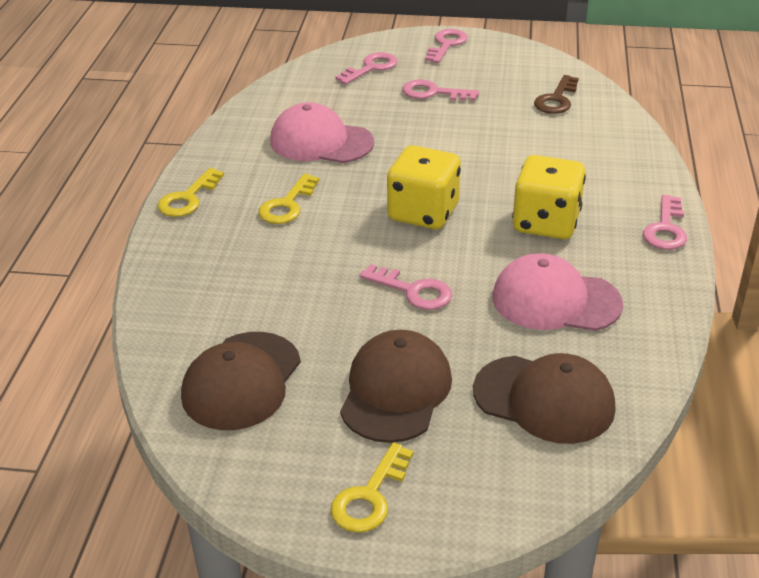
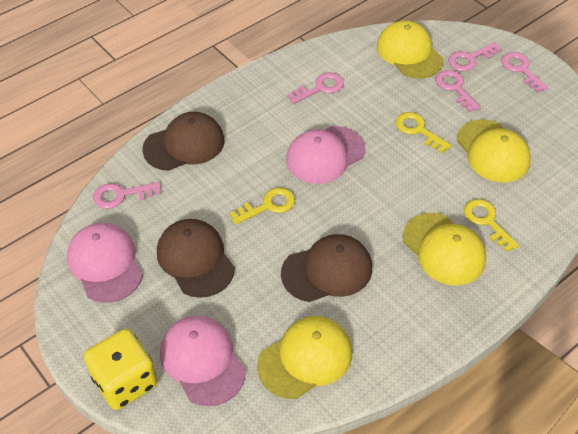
brown key: [534,75,579,114] = 1 -> none = 0
pink cap: [270,102,374,163] [493,253,623,331] = 2 -> [67,223,143,303] [160,316,246,406] [286,126,365,184] = 3
yellow cap: none = 0 -> [257,316,352,399] [377,20,443,79] [403,213,486,285] [457,120,531,183] = 4
yellow dice: [387,145,461,229] [512,155,586,239] = 2 -> [84,329,157,410] = 1

